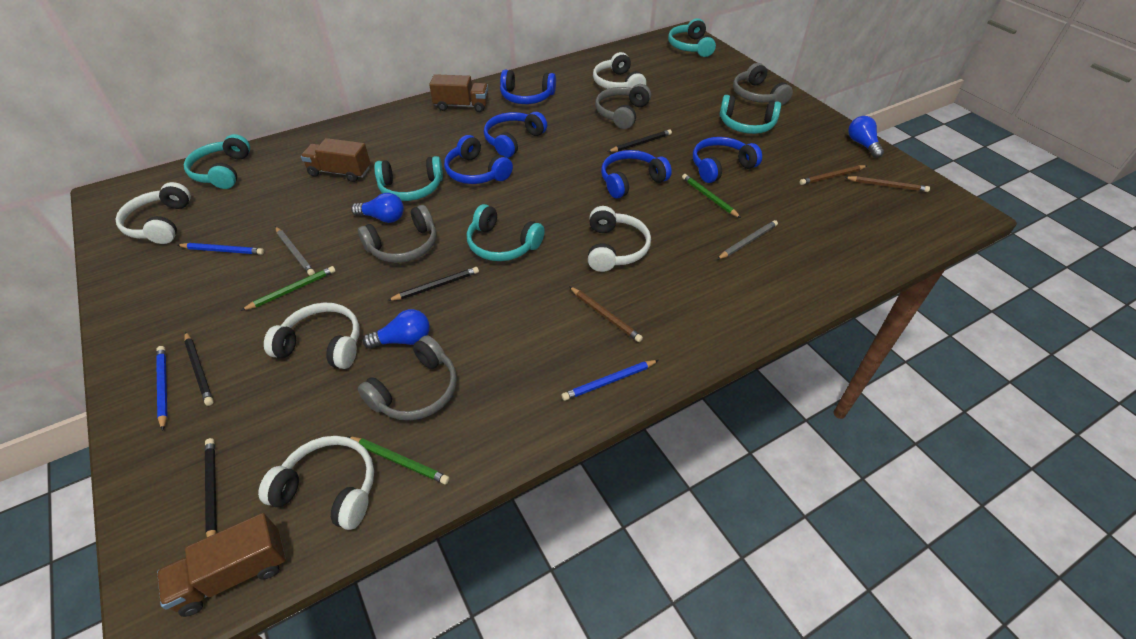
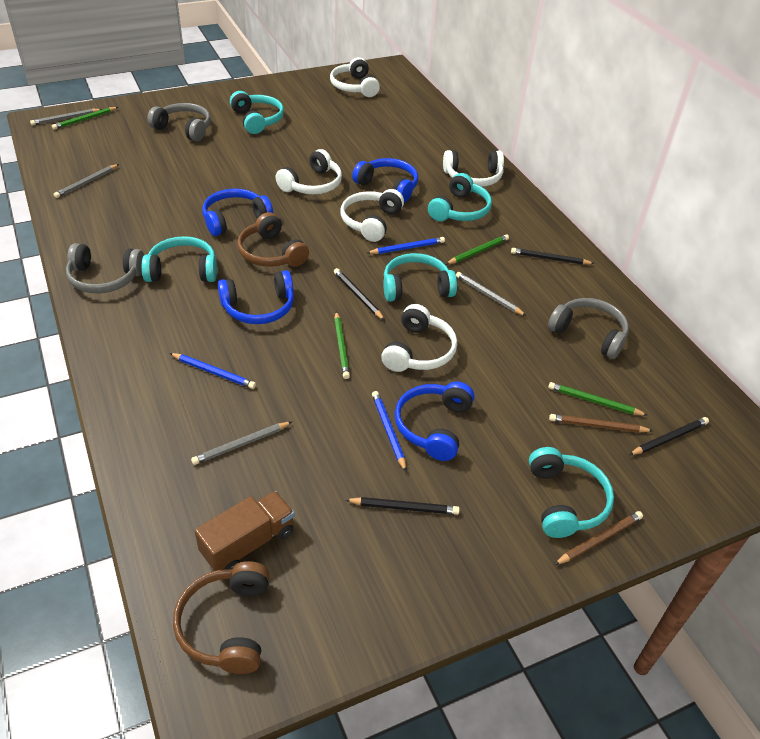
blue headphones: [444,135,513,184] [484,112,547,158] [500,70,556,104] [601,150,672,199] [693,137,762,183] = 5 -> [202,189,273,236] [218,270,294,324] [352,158,418,203] [394,382,474,461] = 4
blue light bulb: [351,193,404,223] [363,309,430,349] [848,116,884,158] = 3 -> none = 0
brown headphones: none = 0 -> [173,561,269,674] [237,212,309,267] = 2
brown pencil: [569,286,643,342] [800,165,867,185] [844,176,930,192] = 3 -> [549,414,653,433] [554,511,643,565] = 2
brown truck: [157,513,286,617] [301,138,370,182] [429,74,488,112] = 3 -> [195,491,295,571] = 1
green pencil: [241,266,336,311] [347,436,450,484] [682,174,741,218] = 3 -> [52,107,118,130] [334,311,350,379] [446,234,509,264] [548,382,648,416] = 4
grey headphones: [358,205,436,263] [358,335,457,420] [595,84,651,129] [733,63,793,106] = 4 -> [66,243,144,293] [147,103,211,142] [548,298,629,359] = 3
grey pencil: [275,227,315,276] [717,220,778,260] = 2 -> [30,109,102,126] [54,164,119,198] [191,422,292,465] [456,272,526,316] = 4

